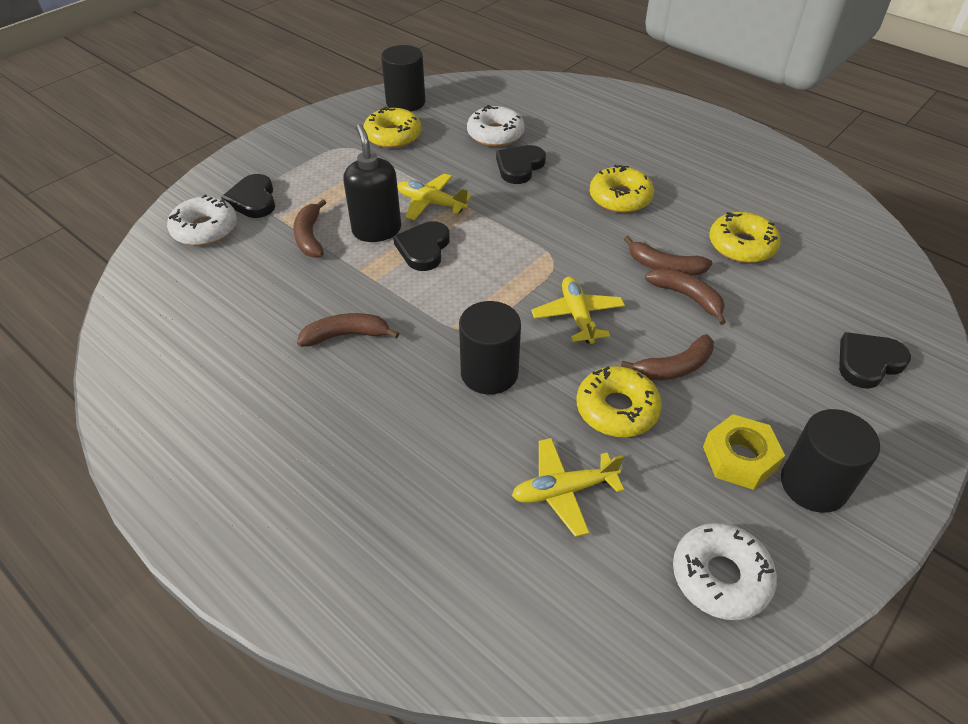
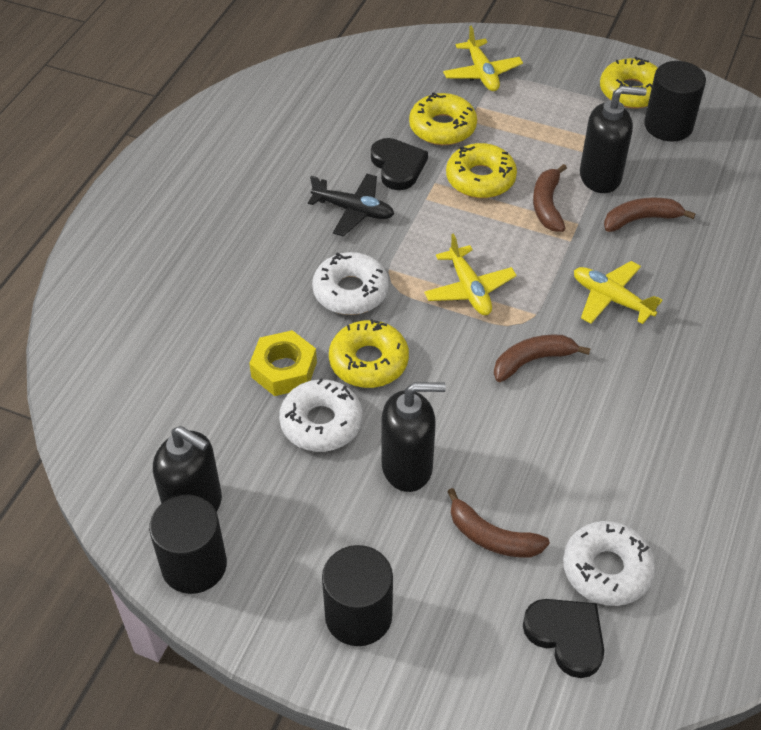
black heart: [221,174,275,218] [393,221,450,271] [496,145,546,184] [839,332,911,389] = 4 -> [371,138,428,190] [523,599,604,678] = 2
black plane: none = 0 -> [308,174,394,236] = 1
black soap dispenser: [343,124,401,242] = 1 -> [153,426,222,512] [382,382,446,492] [580,86,647,193] = 3
brown banana: [293,199,327,258] [297,313,399,347] [621,334,714,380] [624,236,712,276] [645,268,726,325] = 5 -> [447,488,550,557] [494,335,590,382] [533,164,567,232] [604,197,696,232] = 4

